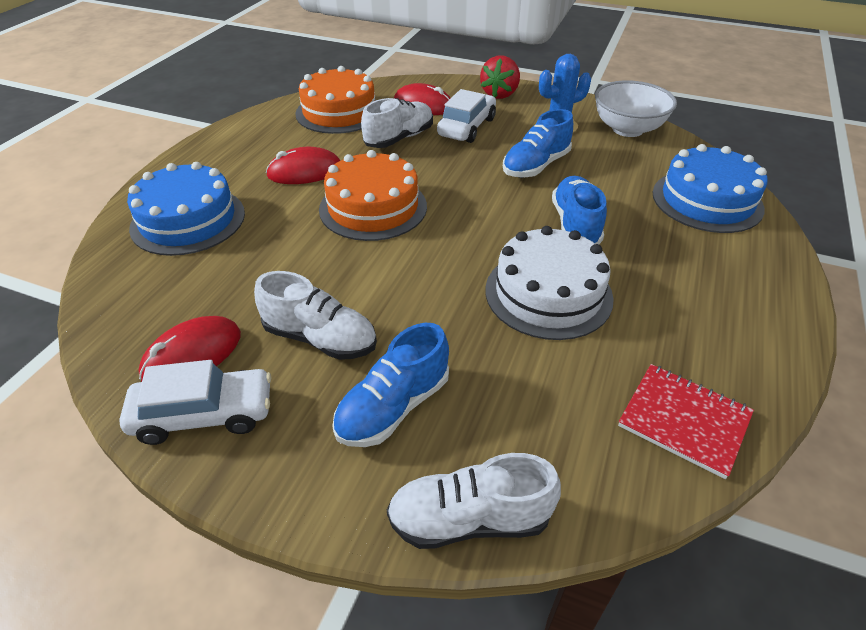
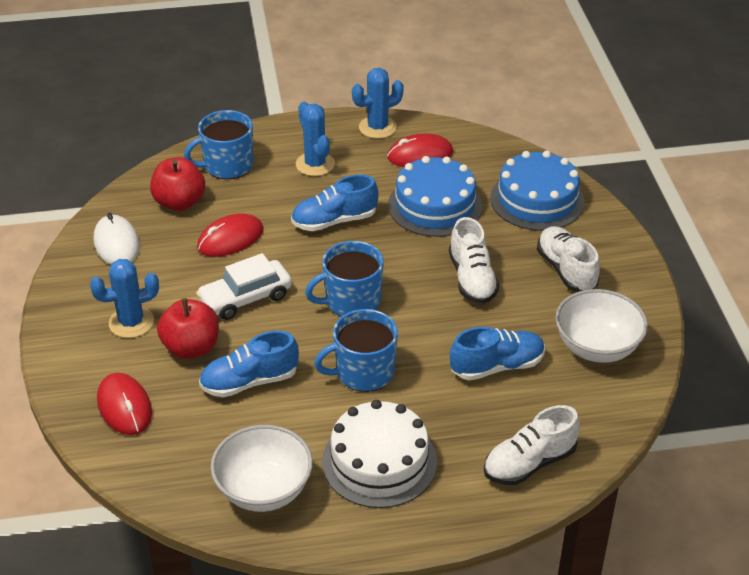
blue cactus: [539,54,591,132] = 1 -> [90,259,159,338] [296,102,335,176] [352,68,404,139] = 3
blue mug: none = 0 -> [184,110,253,179] [305,241,384,317] [314,309,398,392] = 3
orange cake: [295,66,376,134] [319,150,427,241] = 2 -> none = 0
red apple: none = 0 -> [150,157,205,211] [157,298,219,359] = 2
red notebook: [618,364,754,479] = 1 -> none = 0
red strawberry: [480,55,520,99] = 1 -> none = 0
white bowl: [595,80,677,137] = 1 -> [211,425,313,512] [555,289,648,363] = 2
white car: [119,360,272,445] [437,89,496,143] = 2 -> [196,253,292,320] = 1
white mouse: none = 0 -> [94,213,140,264] = 1

